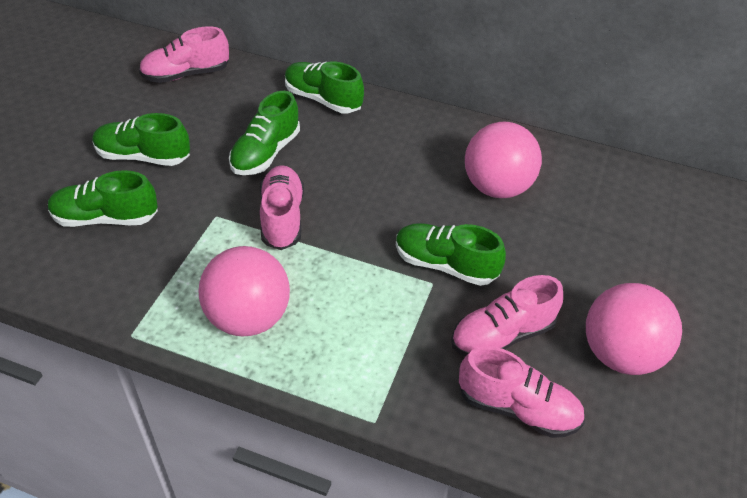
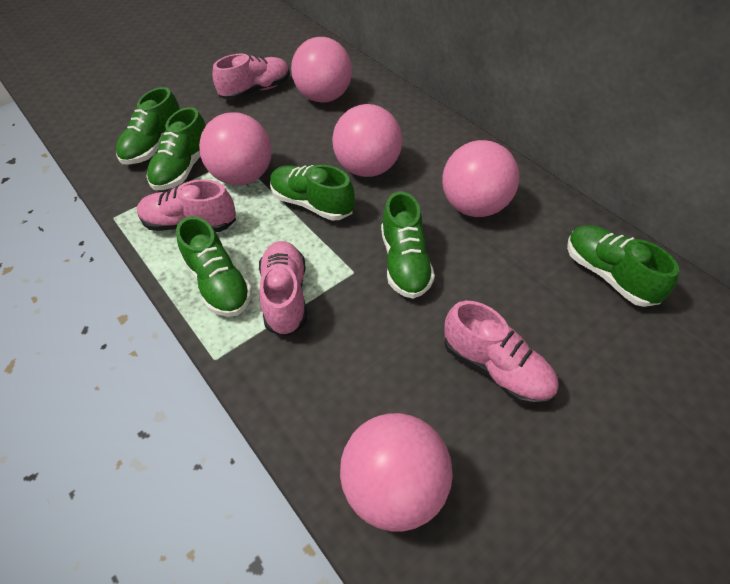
green shoe: [48,170,158,227] [92,113,190,166] [229,91,300,175] [285,61,364,113] [396,223,506,286] = 5 -> [116,87,180,165] [147,107,206,190] [176,216,252,317] [270,165,355,221] [381,191,435,299] [567,225,679,307] = 6
pink ball: [199,246,290,336] [465,122,542,198] [586,283,682,375] = 3 -> [199,112,272,185] [291,37,352,103] [332,104,402,177] [340,413,453,532] [442,140,519,217] = 5

